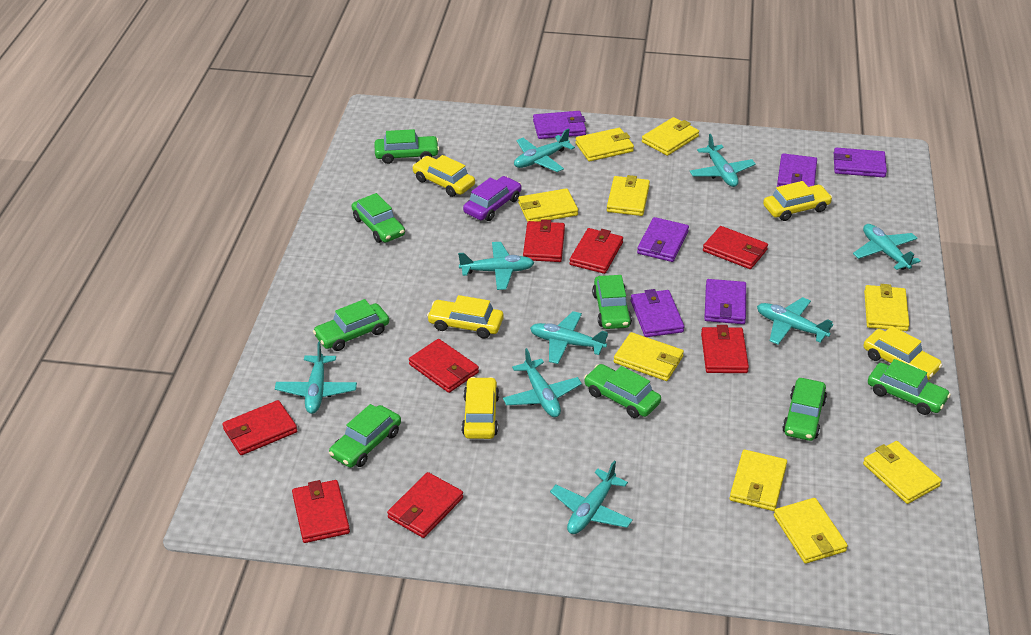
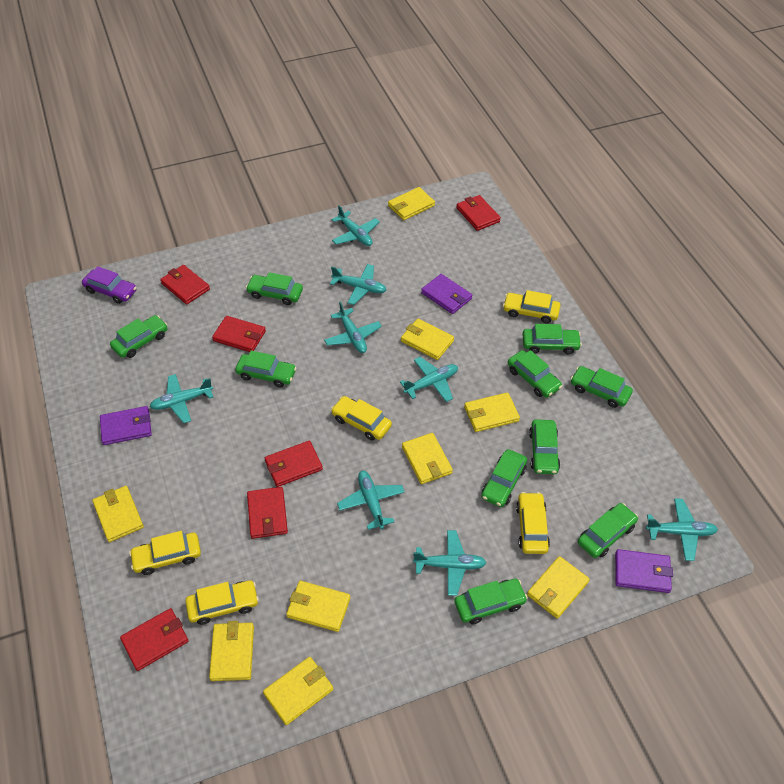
green car: [313,299,389,351] [329,404,401,468] [352,193,405,243] [374,129,439,164] [584,364,661,418] [592,275,632,329] [782,378,827,441] [868,359,951,415] = 8 -> [110,315,168,358] [235,351,297,388] [246,272,303,305] [454,579,528,624] [481,449,527,507] [508,350,562,398] [523,324,582,354] [529,419,560,474] [571,366,633,408] [578,503,638,558] = 10
purple wallet: [533,111,586,139] [631,289,684,337] [637,217,689,262] [704,279,746,324] [777,153,817,187] [834,148,887,177] = 6 -> [100,406,152,445] [421,274,472,314] [615,549,673,593] = 3
red wallet: [222,400,297,455] [292,480,350,543] [387,472,463,538] [409,339,479,393] [523,219,565,262] [569,228,623,274] [701,325,749,373] [703,226,768,269] = 8 -> [120,608,189,671] [160,265,210,304] [212,316,266,352] [247,487,288,539] [265,441,323,487] [456,195,501,231] = 6
turquoise plane: [275,342,357,414] [458,242,534,290] [503,348,582,417] [514,128,575,172] [530,311,608,364] [550,460,633,534] [690,134,756,187] [757,297,833,345] [853,224,921,270] = 9 -> [150,374,213,423] [324,301,382,353] [330,264,386,305] [332,205,380,246] [337,471,404,530] [400,357,458,402] [413,530,487,596] [646,498,718,561] = 8

